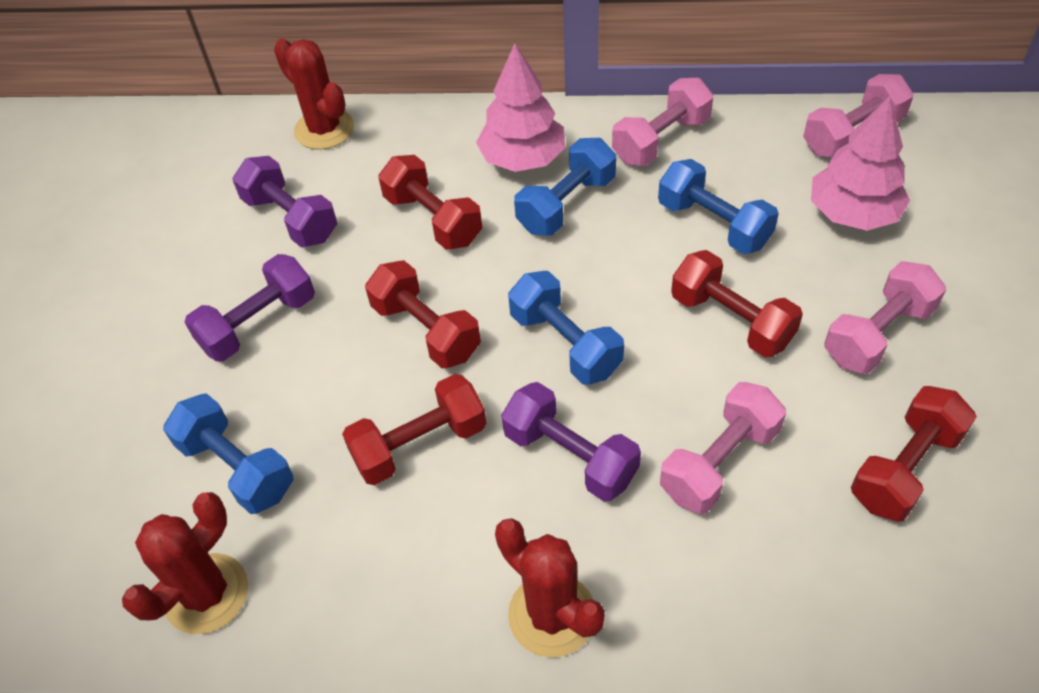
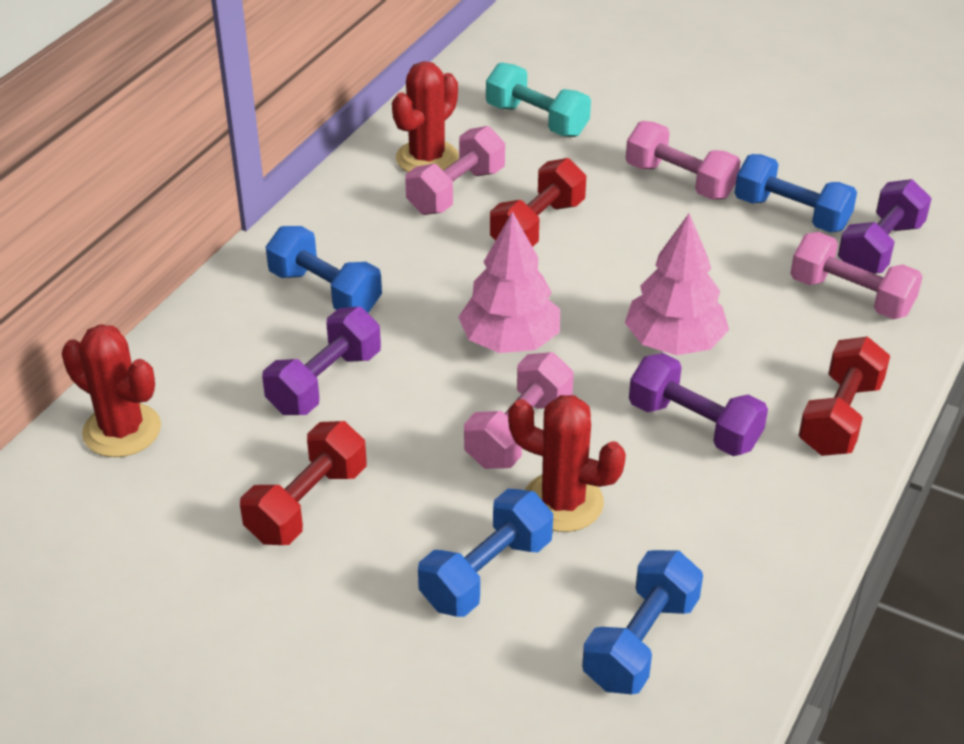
red dumbbell: [342,374,486,485] [365,260,481,368] [378,155,482,250] [671,250,803,357] [851,386,977,522] = 5 -> [240,421,366,545] [490,158,586,247] [799,337,890,456] = 3
turquoise dumbbell: none = 0 -> [486,63,591,137] = 1

